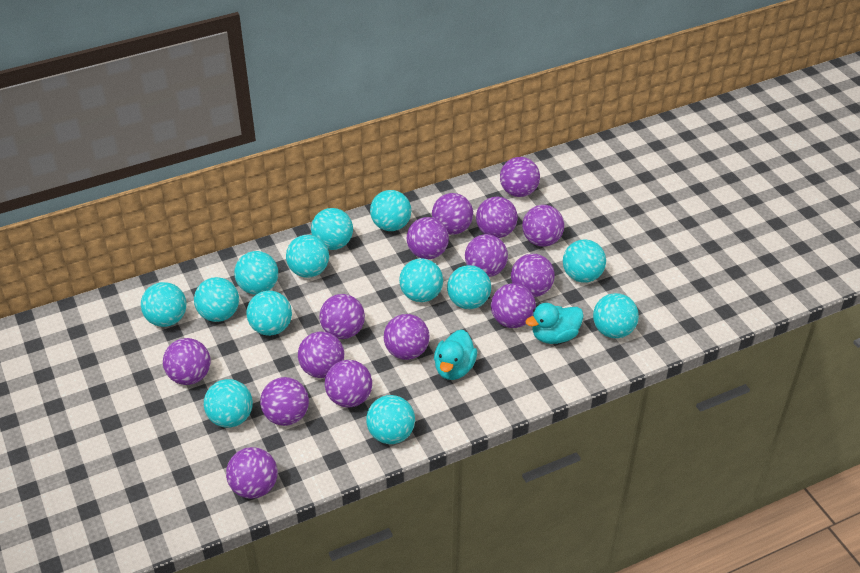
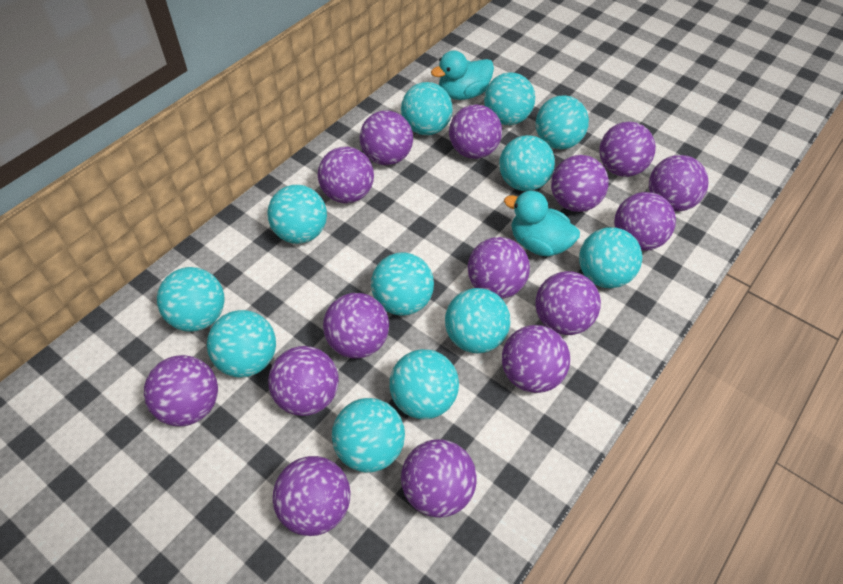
turquoise ball: [141,282,186,327] [194,277,239,322] [204,379,253,428] [234,251,278,294] [246,291,292,336] [286,235,329,278] [311,208,353,250] [366,395,415,444] [370,190,411,231] [399,258,443,302] [447,265,491,309] [563,239,606,283] [593,293,639,338] = 13 -> [157,267,224,331] [207,310,276,378] [267,185,327,244] [332,398,405,472] [371,252,434,316] [390,349,459,419] [401,82,453,135] [445,288,510,353] [484,72,535,125] [499,135,555,191] [536,95,589,149] [579,227,642,288] = 12

